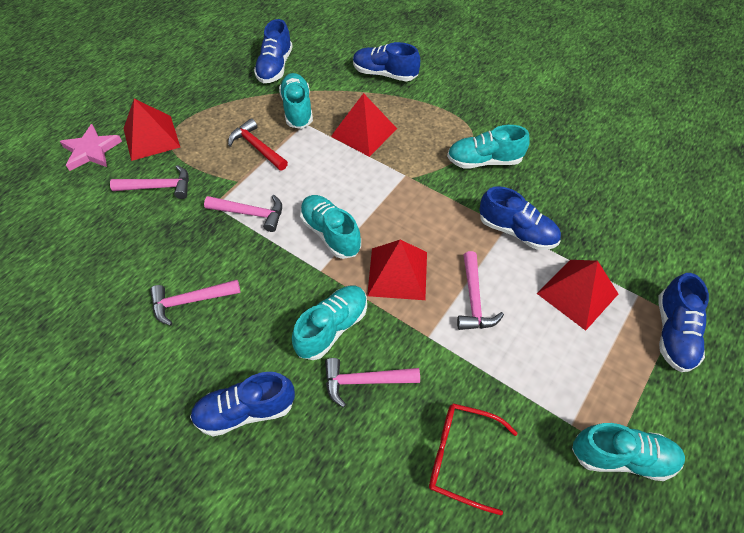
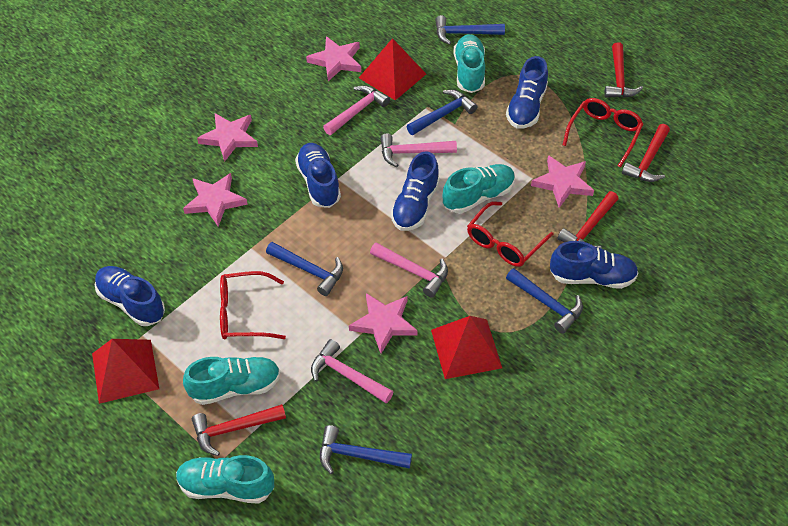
blue hammer: none = 0 -> [266,242,343,296] [320,425,412,474] [406,90,477,135] [435,15,505,45] [506,268,583,333] = 5
pink hammer: [110,165,189,199] [150,280,240,326] [204,195,282,232] [325,358,420,408] [457,251,504,330] = 5 -> [311,339,393,403] [323,85,390,135] [370,242,448,298] [380,133,457,167] = 4
pink star: [60,124,122,171] = 1 -> [183,173,248,227] [197,113,258,162] [306,36,361,81] [349,293,418,354] [531,155,594,208] = 5
red glasses: [429,403,518,515] = 1 -> [220,271,286,339] [467,201,554,267] [563,98,643,168] = 3
red hammer: [228,118,288,171] = 1 -> [192,404,286,456] [558,191,619,248] [604,42,643,98] [622,124,670,182] = 4
red pyramid: [123,99,180,161] [331,93,397,157] [367,239,427,300] [537,260,618,331] = 4 -> [92,339,159,404] [359,38,426,100] [431,316,502,379] = 3
turquoise shoe: [279,73,313,129] [292,286,367,360] [300,195,361,259] [447,125,530,168] [572,423,685,481] = 5 -> [176,455,274,504] [183,357,281,405] [443,164,515,214] [454,34,485,93] = 4

